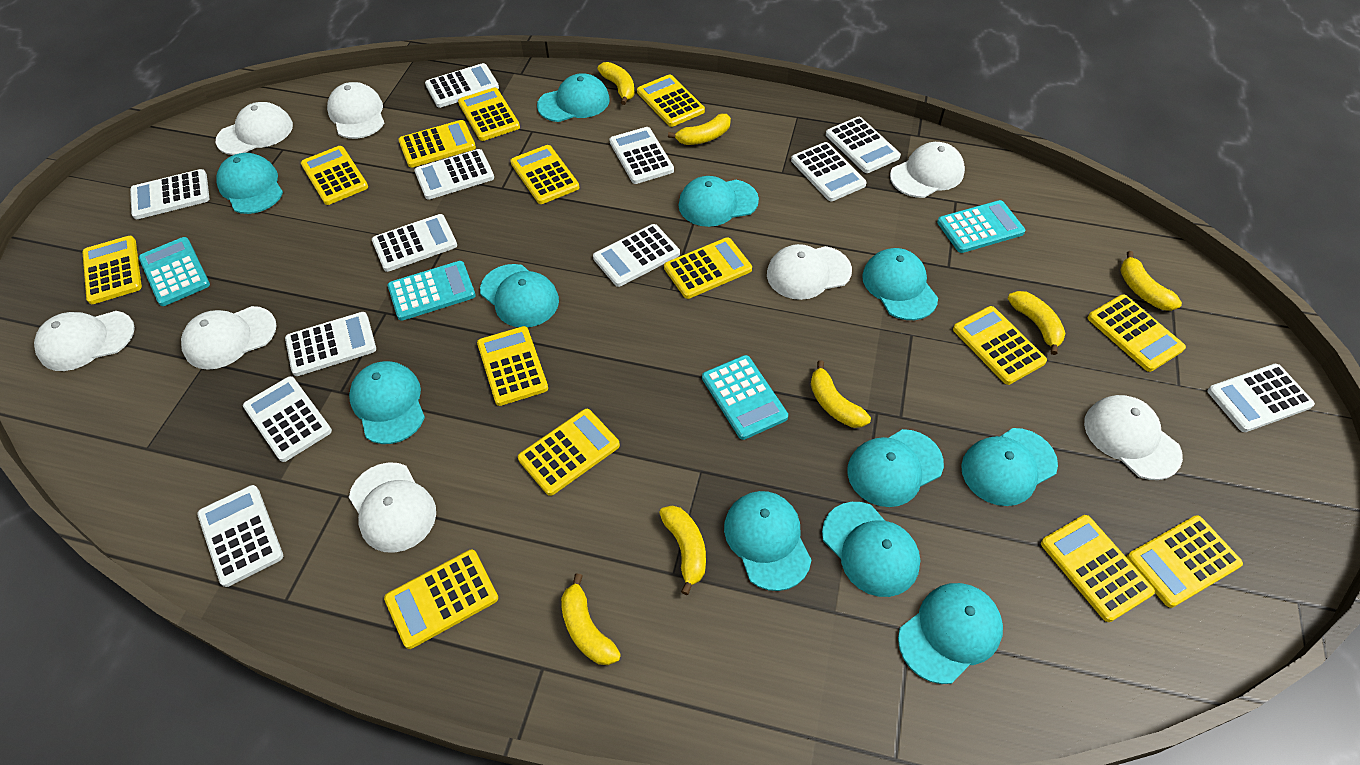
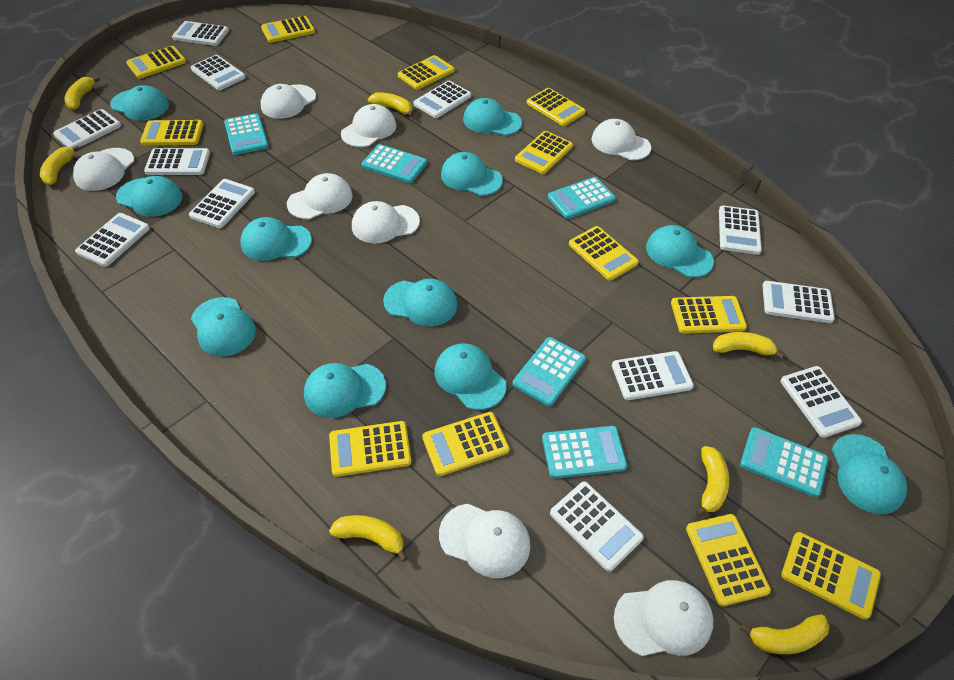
turquoise calculator: [139,237,210,306] [388,261,476,321] [702,355,788,440] [937,200,1025,253] = 4 -> [224,113,269,155] [362,144,427,183] [512,337,586,406] [542,426,627,479] [548,177,615,219] [740,427,828,498] = 6
yellow calculator: [83,236,142,304] [301,146,368,205] [384,550,498,649] [398,120,476,168] [458,88,520,141] [477,326,548,406] [510,145,579,204] [518,409,620,496] [637,74,705,127] [664,237,752,299] [953,306,1047,385] [1041,515,1155,622] [1088,294,1186,372] [1126,515,1243,608] = 14 -> [126,46,186,79] [140,120,203,146] [261,16,315,43] [329,421,411,477] [398,55,455,90] [422,412,510,476] [515,131,573,174] [527,88,586,126] [569,226,639,281] [671,296,747,334] [686,514,771,606] [781,532,881,620] = 12

